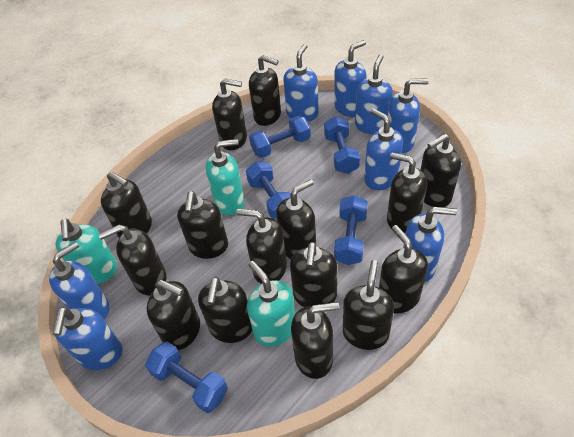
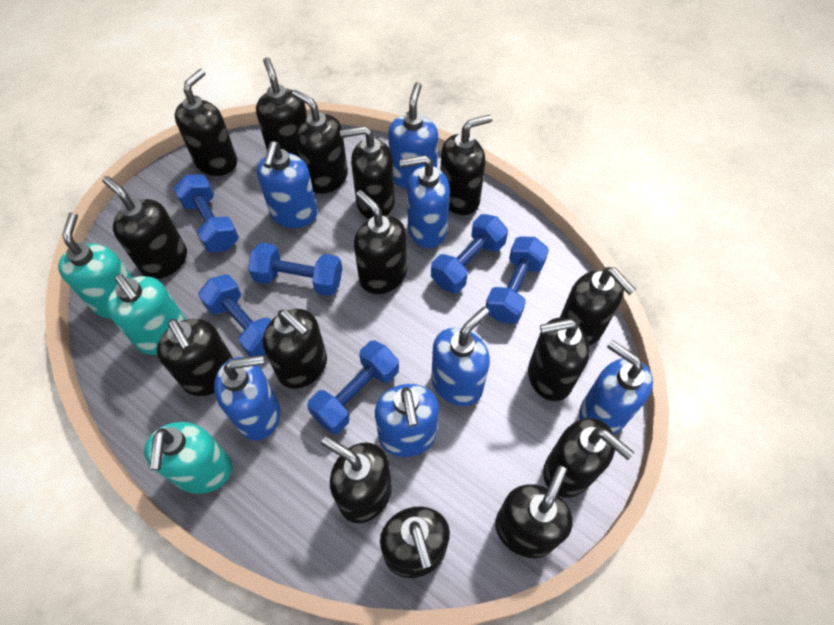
blue dumbbell: [145,342,228,413] [246,161,291,219] [249,116,311,158] [324,116,360,174] [334,195,368,265] = 5 -> [173,175,239,253] [198,274,272,357] [248,242,342,296] [307,340,399,434] [431,214,508,293] [485,237,549,324] = 6
blue soap dispenser: [49,241,109,319] [53,306,123,370] [283,44,319,122] [334,40,366,117] [355,54,393,134] [364,108,403,190] [388,78,429,153] [403,207,457,283] = 8 -> [214,355,280,441] [257,141,318,228] [375,384,439,457] [388,82,438,189] [399,155,450,248] [431,307,490,406] [579,340,653,434] = 7

